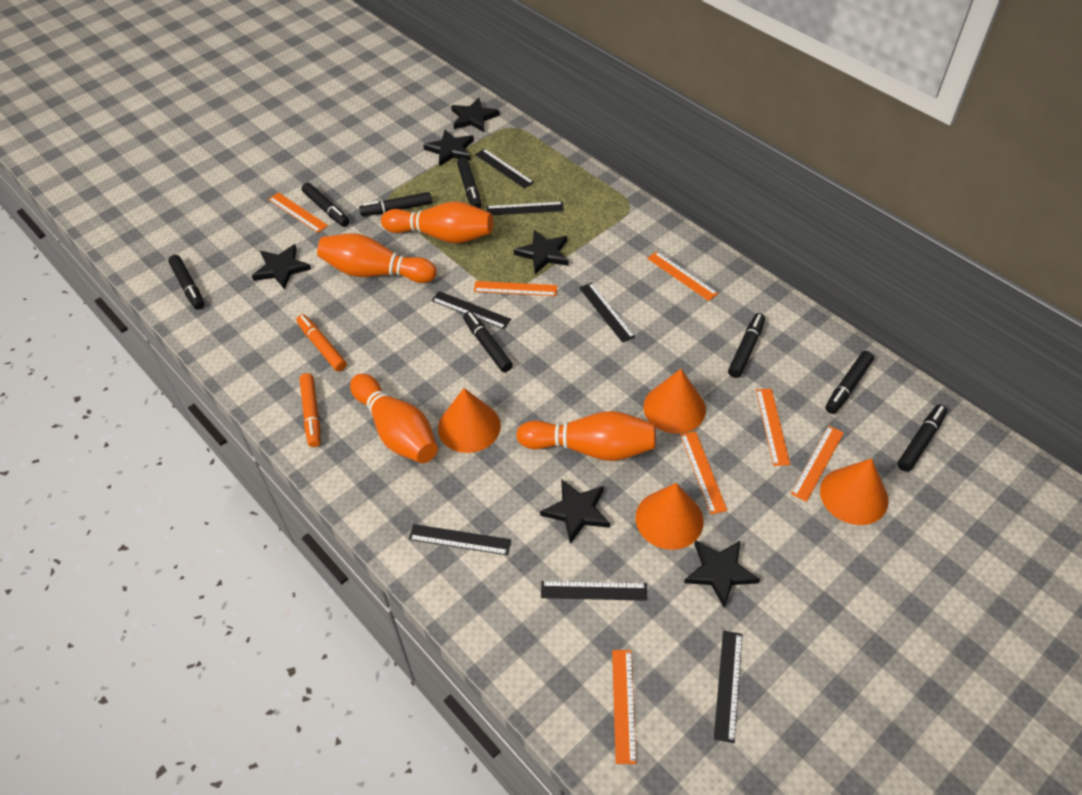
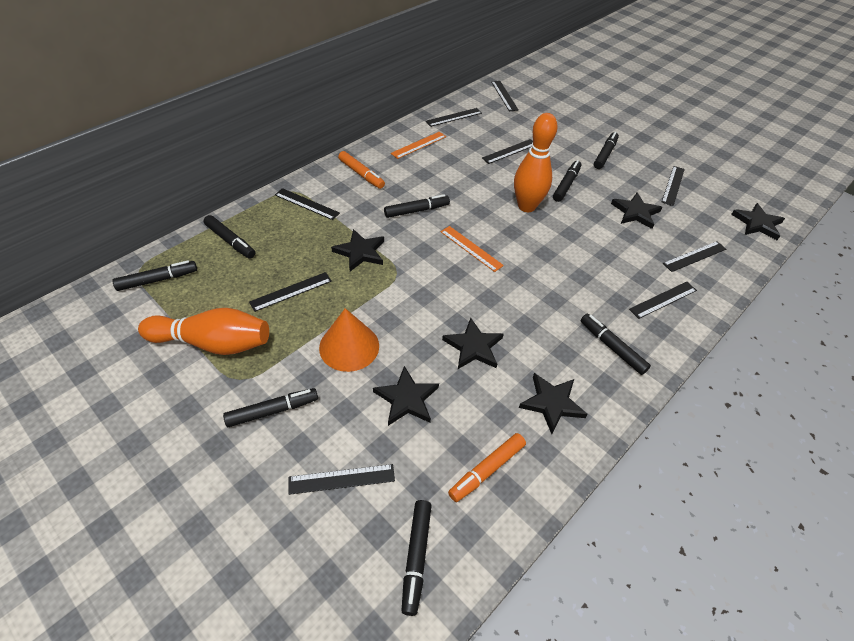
black ruler: [409,524,511,555] [431,291,511,329] [475,149,534,189] [486,202,564,215] [541,581,647,601] [579,282,635,343] [714,631,742,743] = 7 -> [249,272,332,312] [275,188,340,220] [289,464,395,495] [426,108,482,127] [482,139,533,164] [491,81,519,111] [629,282,697,319] [662,166,685,206] [663,241,726,272] = 9
orange bowling pin: [317,233,437,283] [350,374,438,463] [381,201,493,243] [516,411,656,461] = 4 -> [138,308,269,355] [514,113,558,212] = 2
orange cone: [438,388,501,453] [635,483,704,550] [644,369,706,434] [820,458,889,525] = 4 -> [319,308,379,372] = 1
orange ruler: [268,192,328,233] [474,281,557,296] [612,650,637,764] [647,251,718,301] [680,431,727,514] [756,389,790,466] [791,426,844,502] = 7 -> [391,132,446,159] [441,226,504,272] = 2

